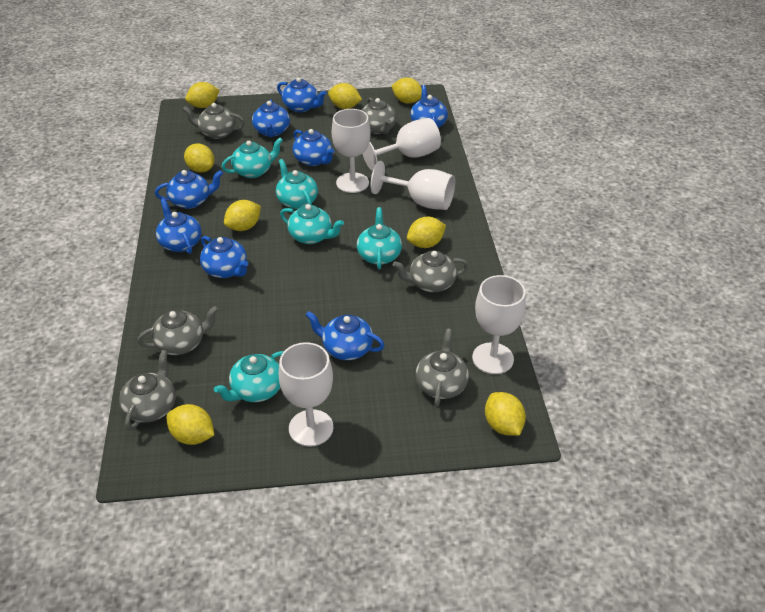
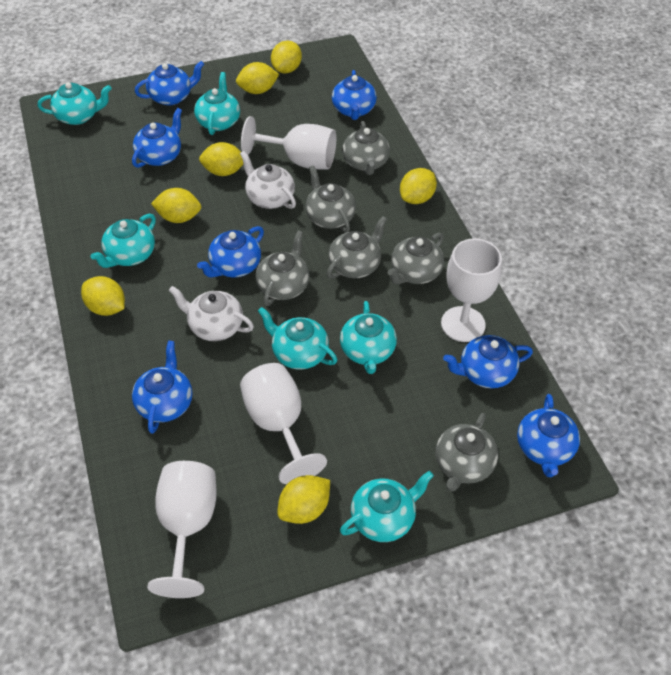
blue teapot: [155,170,223,209] [156,198,201,254] [200,236,248,278] [252,99,290,137] [277,77,327,113] [292,129,334,166] [306,311,385,360] [410,85,448,128] = 8 -> [132,108,182,168] [132,341,192,434] [135,61,204,106] [197,226,264,277] [332,70,377,120] [443,335,533,388] [517,394,580,477] = 7
turquoise teapot: [214,351,284,402] [222,138,283,178] [276,159,318,209] [280,204,344,244] [357,207,402,269] = 5 -> [38,82,112,125] [90,214,156,268] [194,72,240,135] [258,307,337,370] [340,301,397,374] [340,471,434,542] = 6
white goblet: [279,342,333,447] [332,109,371,193] [363,118,441,171] [371,161,455,210] [472,275,526,374] = 5 -> [147,461,217,598] [240,363,327,484] [241,116,336,170] [441,238,502,342] = 4
white teapot: none = 0 -> [169,286,254,341] [240,151,296,209] = 2
yellow lemon: [167,404,214,445] [184,144,214,173] [185,82,220,108] [224,200,261,231] [328,83,362,109] [392,78,422,104] [407,217,446,248] [485,392,526,436] = 8 -> [81,276,125,316] [151,188,201,223] [199,142,243,176] [236,62,279,94] [271,40,302,74] [277,475,330,524] [400,168,437,204] = 7

